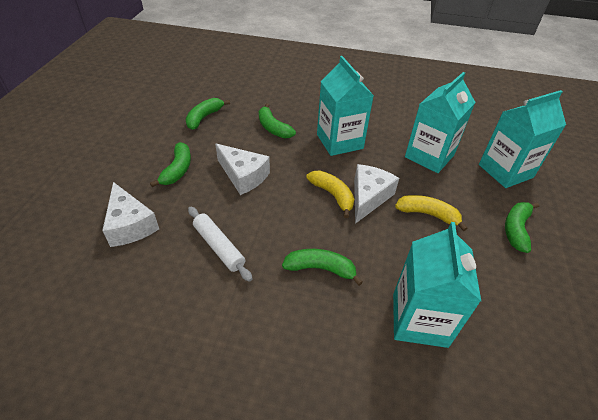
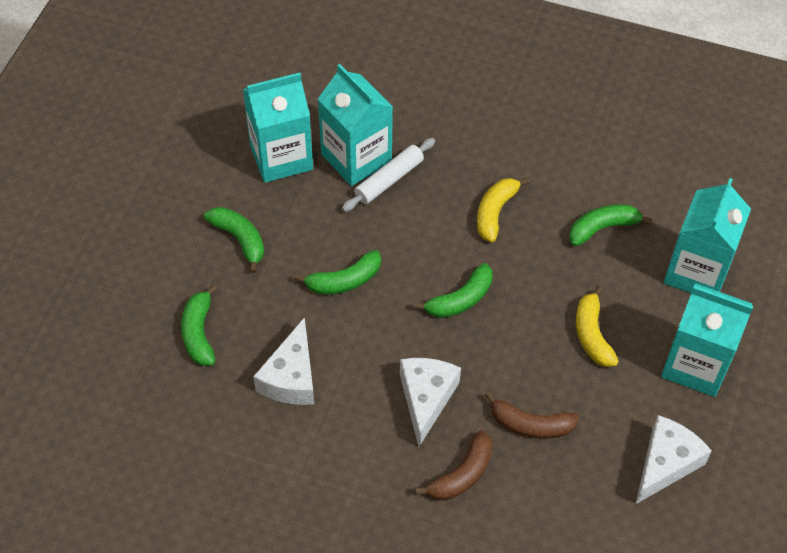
brown banana: none = 0 -> [415,430,493,501] [485,392,579,439] = 2

